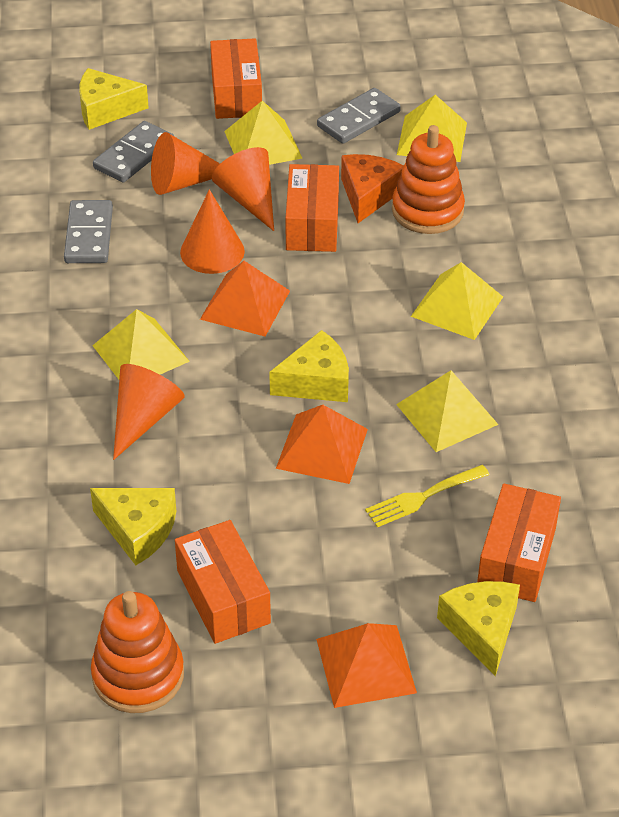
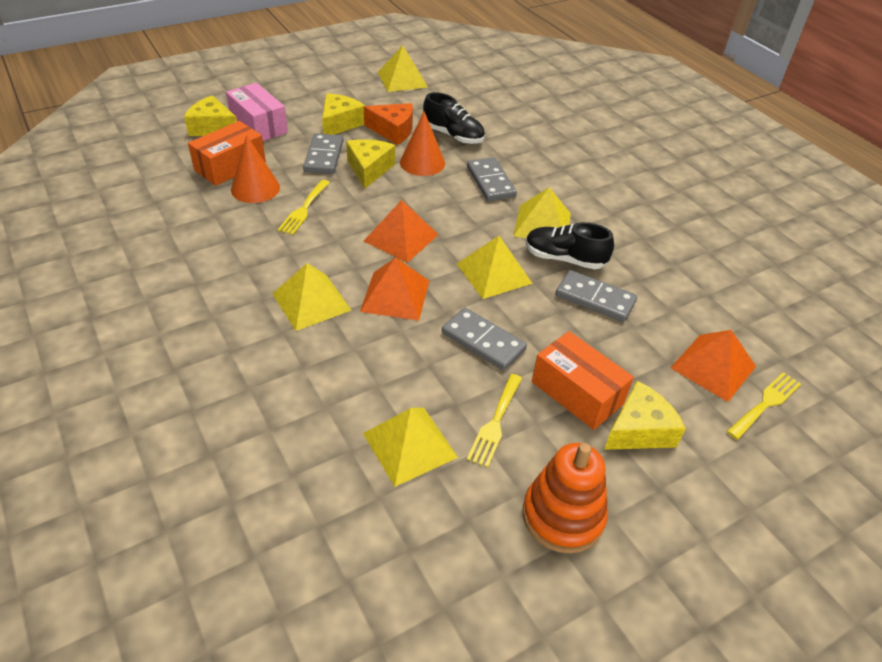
black shoe: none = 0 -> [423,92,485,144] [526,222,614,269] = 2
grey domino: [64,200,113,263] [93,121,174,183] [317,88,401,144] = 3 -> [303,133,343,174] [442,308,527,371] [467,157,517,201] [555,270,637,322] = 4
orange box: [175,520,271,644] [210,39,262,119] [285,164,339,252] [477,483,561,602] = 4 -> [188,121,266,186] [532,331,634,430] = 2
orange cone: [113,364,185,460] [151,132,220,195] [180,189,245,274] [212,147,274,231] = 4 -> [231,135,280,203] [400,111,445,176] = 2
orange stacking toy: [91,591,184,713] [392,125,465,234] = 2 -> [522,443,608,554] = 1
pink box: none = 0 -> [226,83,288,141] = 1
yellow fork: [365,465,489,527] = 1 -> [278,180,330,235] [467,374,522,467] [727,372,801,440] = 3

